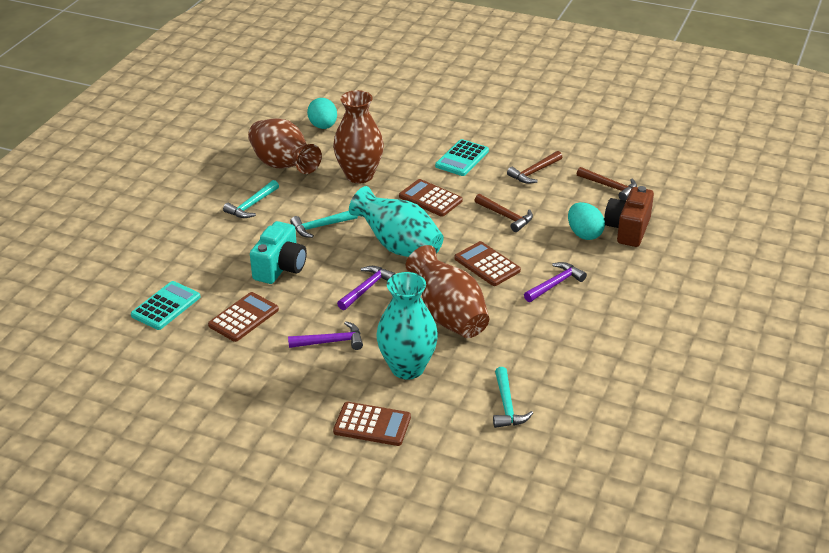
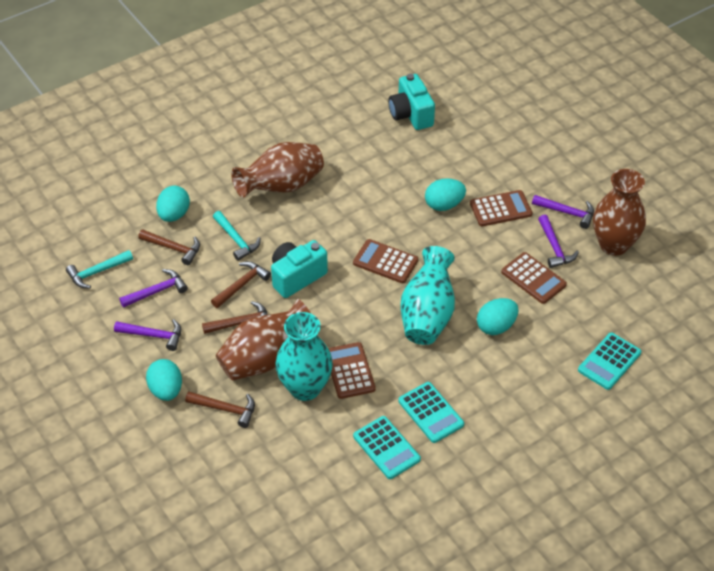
brown camera: [604,186,654,247] = 1 -> none = 0
brown hammer: [474,194,533,232] [507,151,562,184] [577,167,637,201] = 3 -> [138,230,200,265] [185,391,255,428] [202,301,268,334] [211,261,271,308] = 4
purple hammer: [288,321,363,350] [337,266,396,310] [524,262,587,302] = 3 -> [114,319,181,351] [119,269,188,308] [532,195,594,229] [538,215,579,268] = 4
turquoise calculator: [131,281,200,330] [435,139,489,176] = 2 -> [353,416,421,479] [398,382,464,443] [578,333,641,390] = 3
turquoise camera: [250,221,307,284] = 1 -> [271,240,328,298] [388,74,435,130] = 2
turquoise egg: [307,98,337,129] [568,202,605,240] = 2 -> [146,359,182,401] [156,186,190,222] [425,178,466,211] [477,298,518,335] = 4
turquoise hammer: [223,180,279,218] [290,211,358,238] [493,367,533,428] = 3 -> [66,250,133,288] [213,211,261,261] = 2

